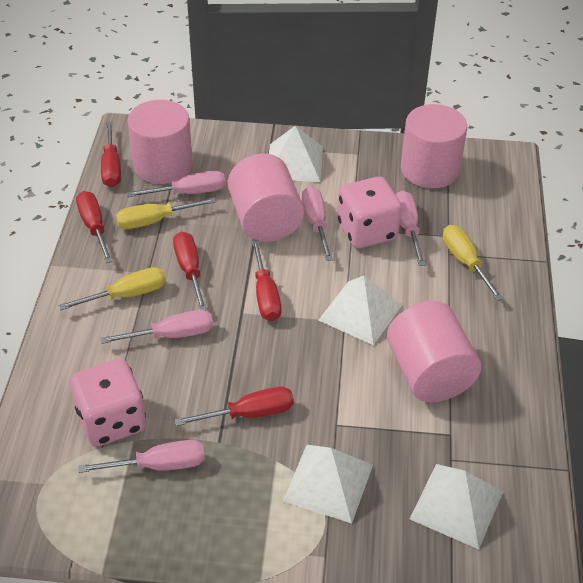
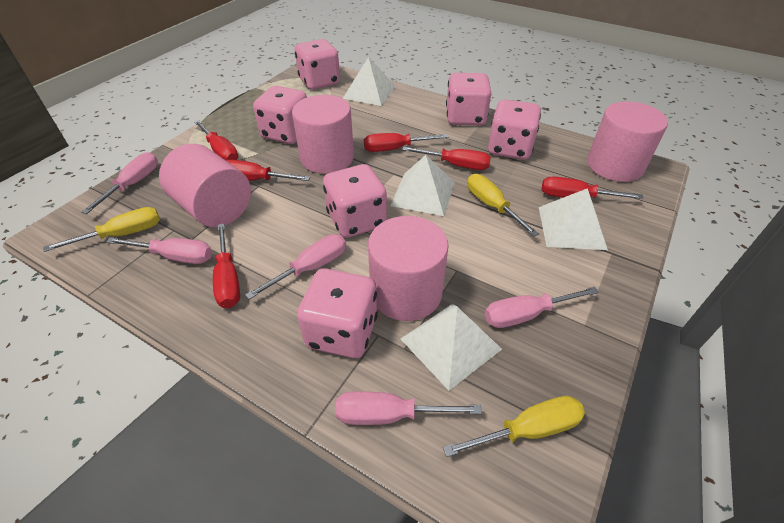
pink dice: [70,359,146,447] [338,177,402,248] = 2 -> [253,86,307,144] [295,39,340,90] [297,269,378,358] [323,164,387,238] [446,73,492,125] [488,99,541,160] = 6
red screwdriver: [76,191,113,263] [101,121,121,187] [173,231,207,310] [175,387,294,426] [251,240,281,321] = 5 -> [194,120,238,160] [213,223,240,308] [226,160,310,181] [364,133,448,152] [402,147,491,170] [542,177,644,199] = 6

